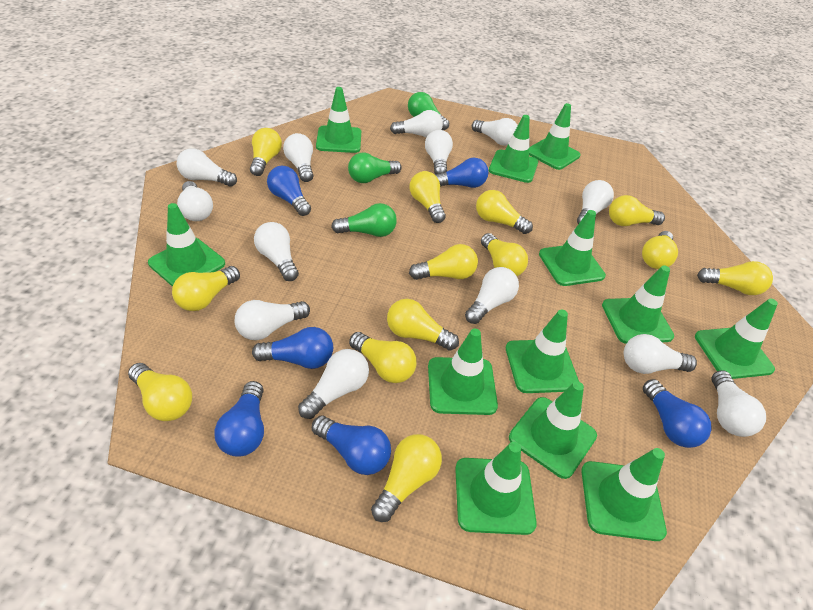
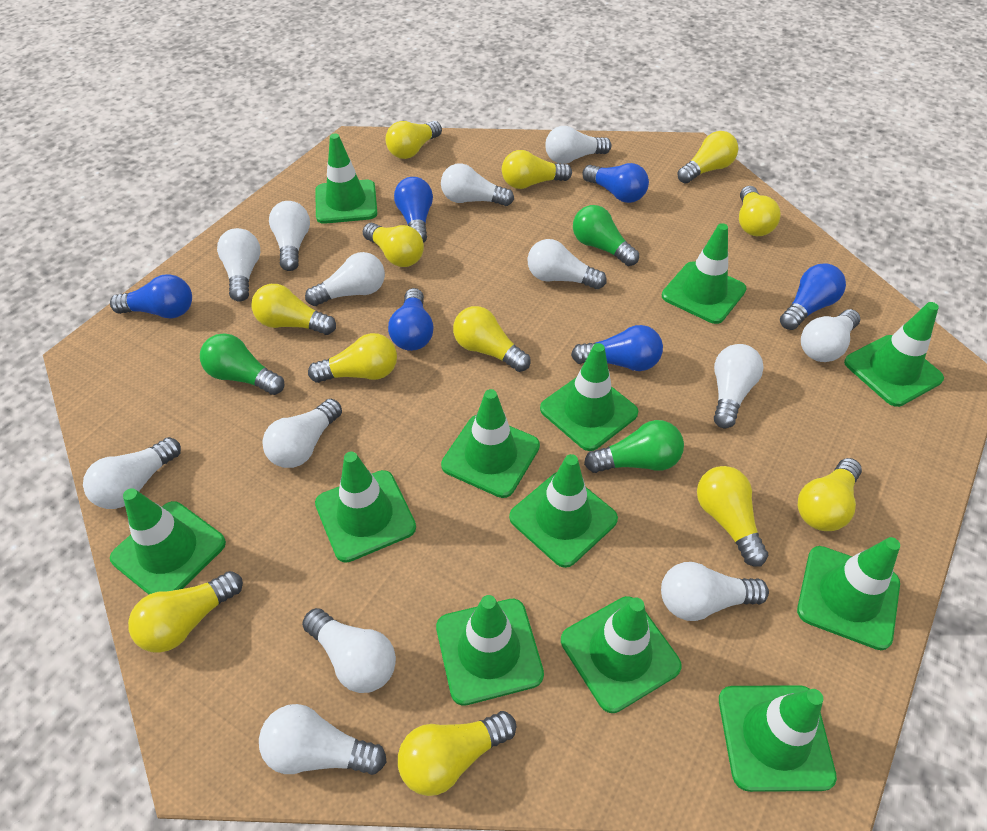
yellow light bulb: [128,363,192,421] [172,266,240,311] [250,128,282,176] [349,332,416,383] [371,434,442,522] [387,299,459,351] [409,244,478,280] [410,171,446,223] [476,190,533,234] [481,233,528,276] [609,195,665,226] [642,231,678,269] [697,261,773,295] = 13 -> [128,571,243,653] [251,284,336,335] [308,333,397,383] [363,223,424,267] [386,121,442,159] [398,711,516,796] [453,306,531,372] [502,150,572,189] [677,131,738,183] [697,466,768,567] [739,186,781,236] [798,458,862,531] = 12

